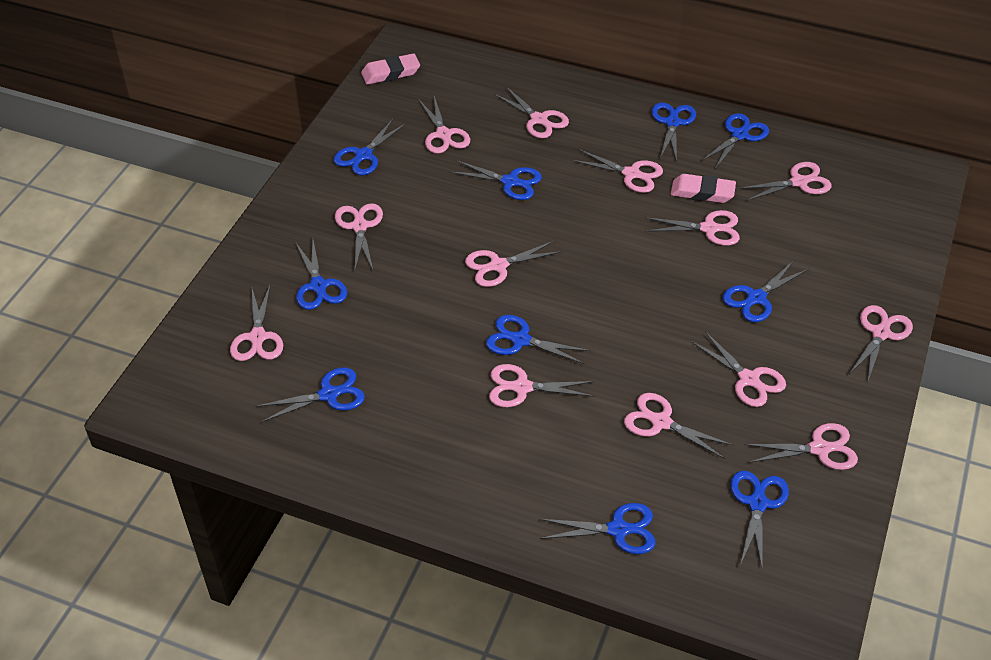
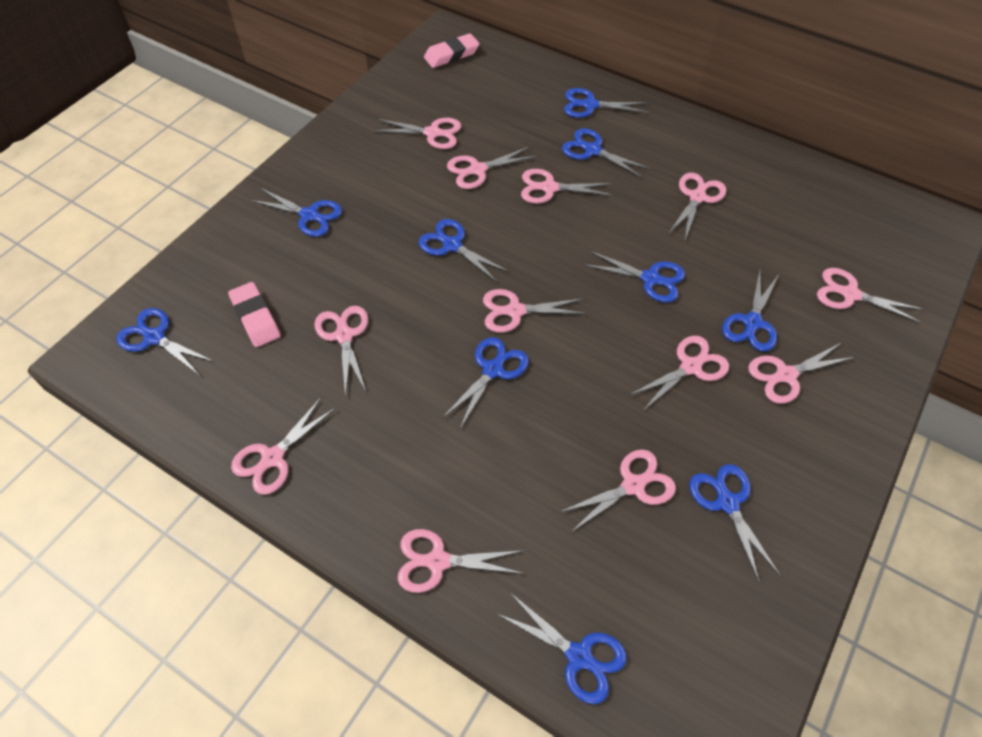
pink scissors: [230,286,283,361] [335,203,383,270] [419,96,470,154] [465,240,563,287] [489,364,595,407] [494,87,569,138] [572,149,663,193] [624,393,733,459] [645,210,740,246] [691,331,786,407] [739,162,832,201] [744,423,858,470] [849,305,913,380] = 13 -> [231,397,336,495] [314,306,368,396] [373,118,461,149] [397,529,524,593] [447,146,537,189] [483,289,587,332] [521,169,613,204] [560,449,676,532] [630,336,729,410] [668,173,726,240] [748,342,855,404] [817,268,924,323] = 12

